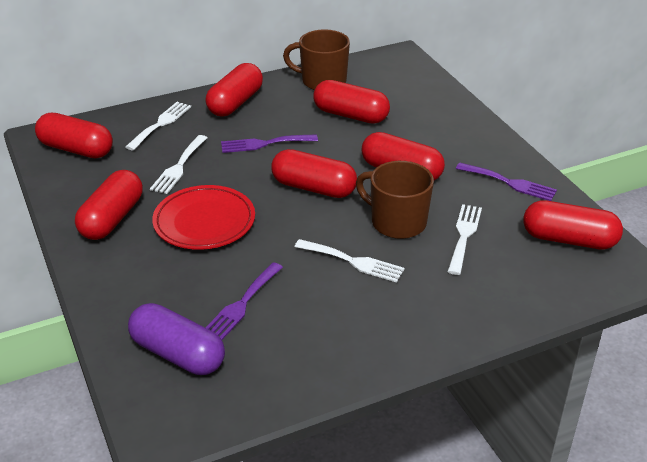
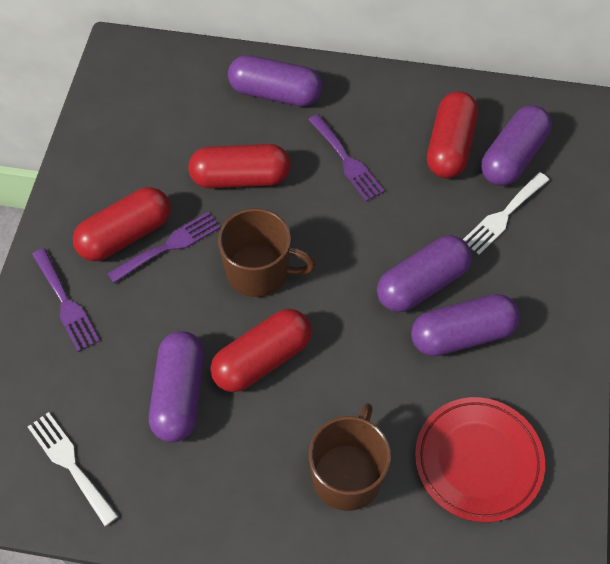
purple capsule: [128,303,225,375] = 1 -> [149,331,204,442] [228,55,322,107] [377,235,472,312] [411,294,520,356] [481,105,552,186] = 5
red capsule: [35,113,113,158] [75,170,143,240] [206,63,263,116] [271,149,357,198] [313,80,390,124] [362,132,445,180] [523,200,623,250] = 7 -> [73,187,171,261] [188,144,291,188] [210,309,312,392] [427,91,478,178] = 4
white fork: [126,102,191,151] [150,135,207,194] [295,239,405,283] [447,204,482,275] = 4 -> [28,412,118,526] [463,172,549,255] = 2

